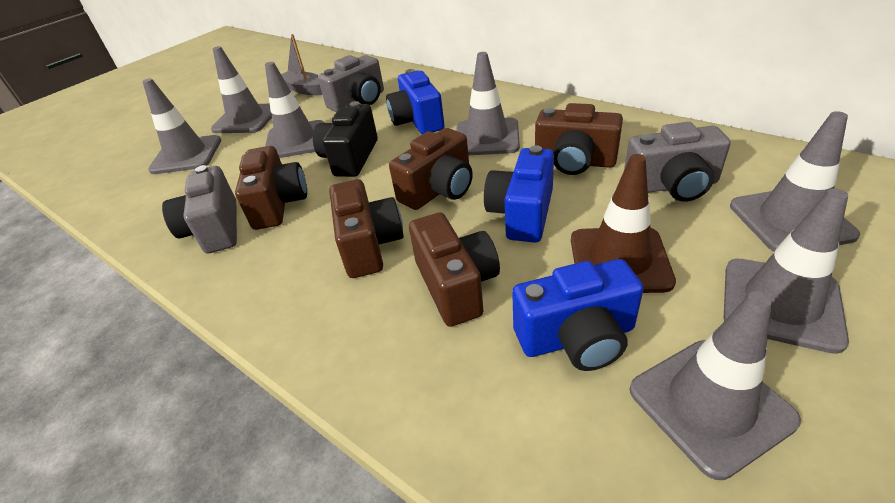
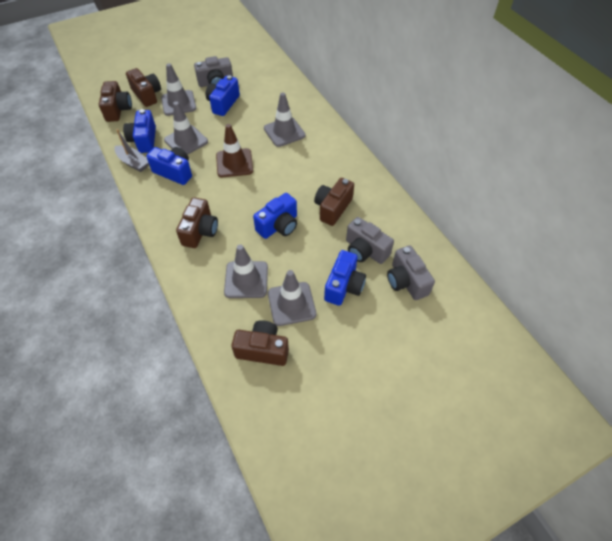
black camera: [313,101,378,177] = 1 -> none = 0
blue camera: [386,69,445,134] [484,145,554,243] [512,259,644,371] = 3 -> [123,109,156,153] [146,147,192,185] [206,75,240,116] [253,193,297,239] [324,250,366,306] = 5
grey traffic cone: [142,78,221,174] [211,46,272,133] [265,62,325,158] [456,52,520,155] [630,291,801,480] [724,189,849,354] [730,111,860,252] = 7 -> [161,63,196,116] [164,101,208,155] [224,245,268,298] [264,92,305,147] [268,270,316,326] = 5

